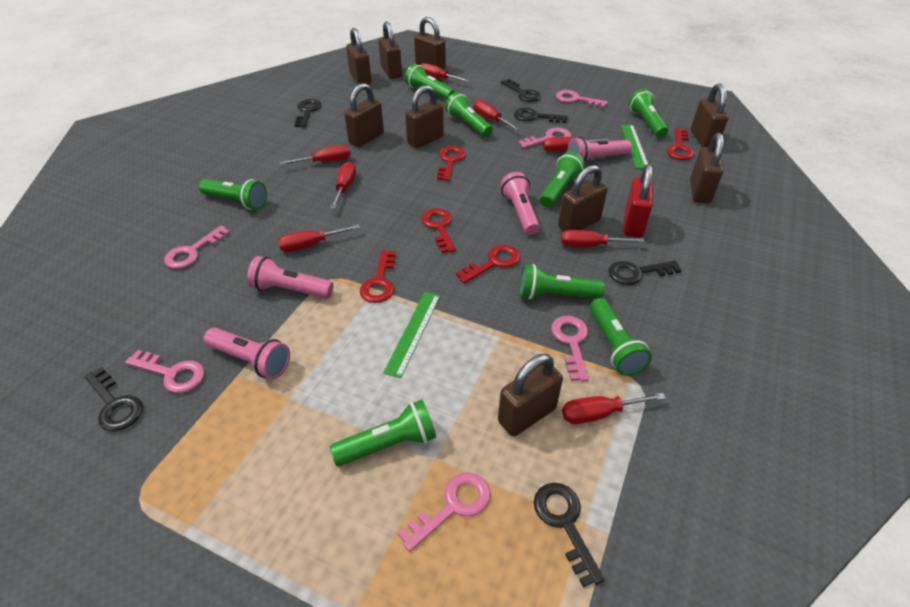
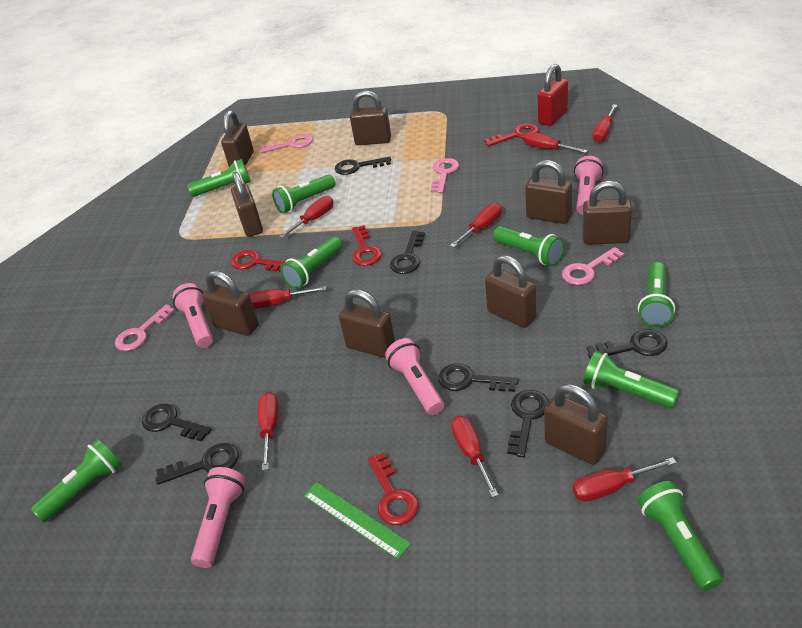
black key: [84,367,143,431] [295,99,322,127] [501,79,541,102] [514,108,568,123] [534,483,605,588] [609,261,682,285] = 6 -> [142,404,212,442] [156,443,239,485] [335,157,391,175] [390,231,425,274] [438,363,519,392] [507,390,549,458] [587,329,668,359] = 7
green ruler: [383,292,440,378] [621,125,648,169] = 2 -> [303,482,411,559] = 1
pink key: [125,350,205,393] [164,225,230,269] [398,473,491,552] [518,127,571,148] [551,316,589,382] [556,90,608,108] = 6 -> [115,304,175,351] [260,134,313,153] [431,158,459,193] [562,247,624,285] = 4
red key: [360,250,396,303] [421,208,456,253] [437,146,466,181] [456,245,520,283] [667,128,694,160] = 5 -> [231,250,285,272] [352,225,382,266] [368,453,419,525] [484,124,539,146] = 4

